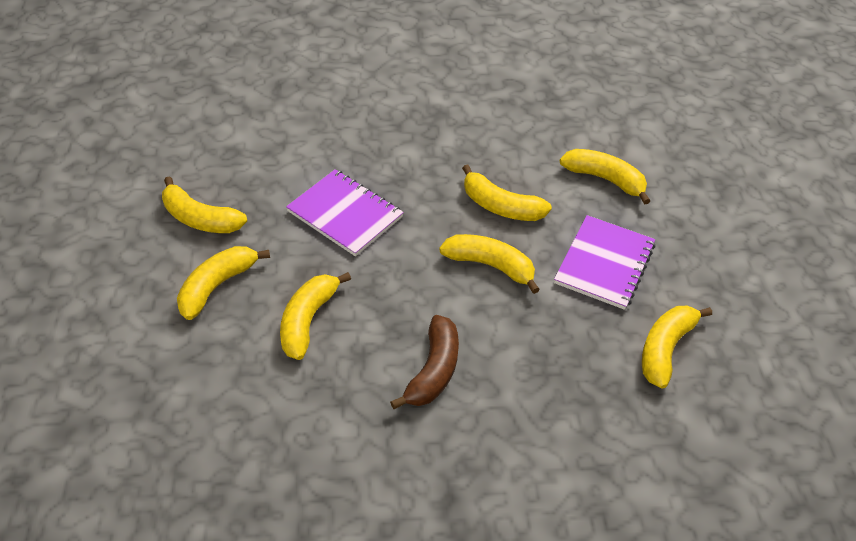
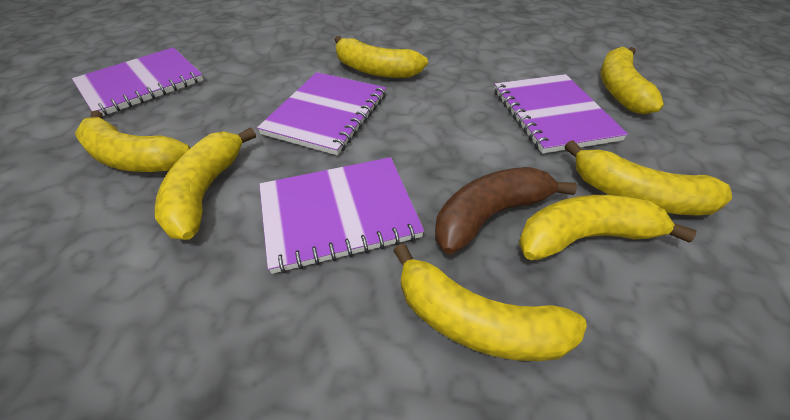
purple notebook: [286,169,404,256] [554,215,655,310] = 2 -> [72,47,204,116] [257,72,386,155] [259,157,424,274] [494,74,628,154] = 4

